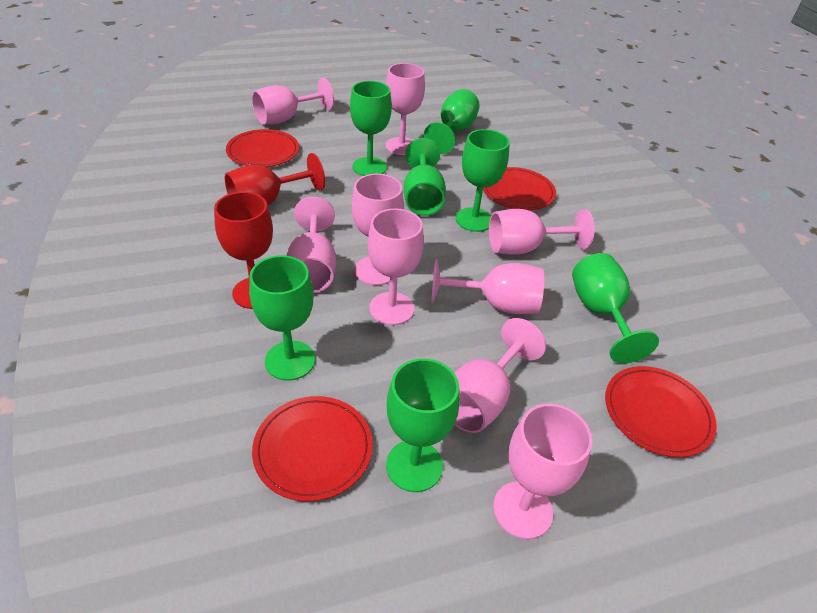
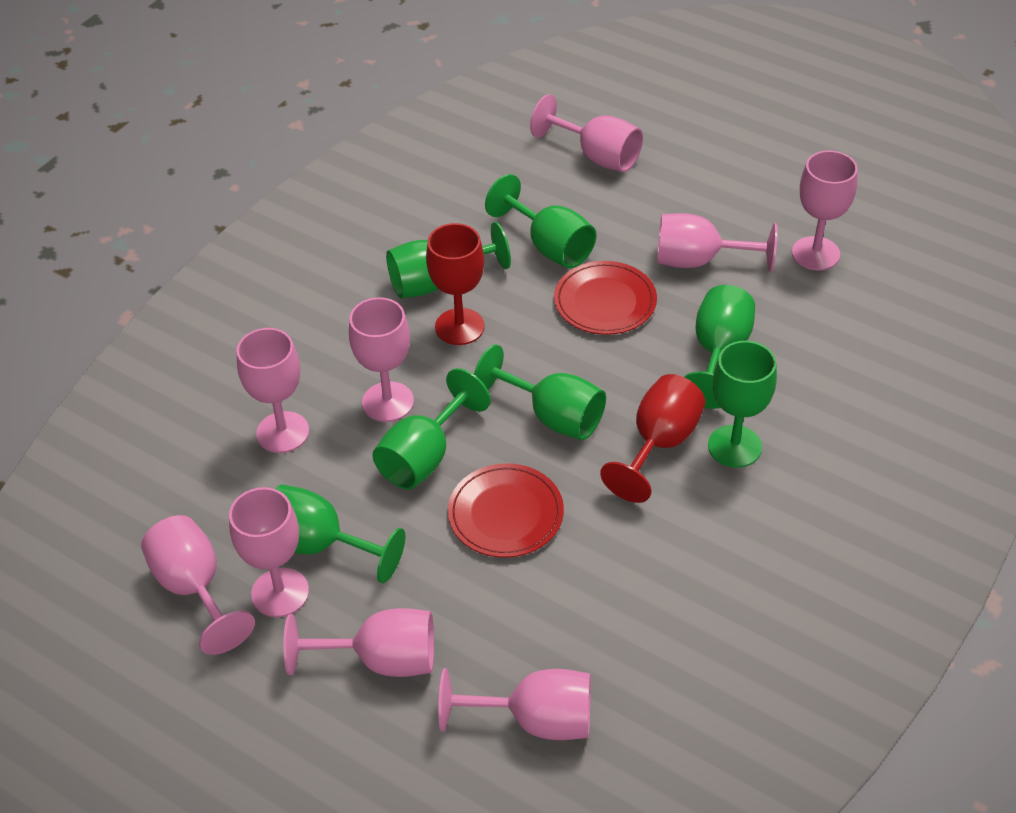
red plate: [226,129,299,167] [252,396,373,502] [483,167,556,210] [605,366,717,457] = 4 -> [448,463,564,558] [554,261,657,335] = 2

